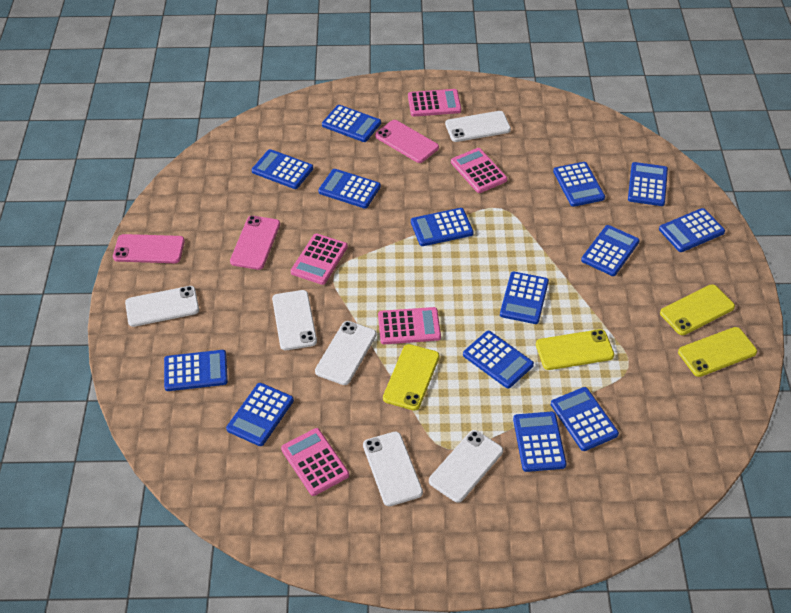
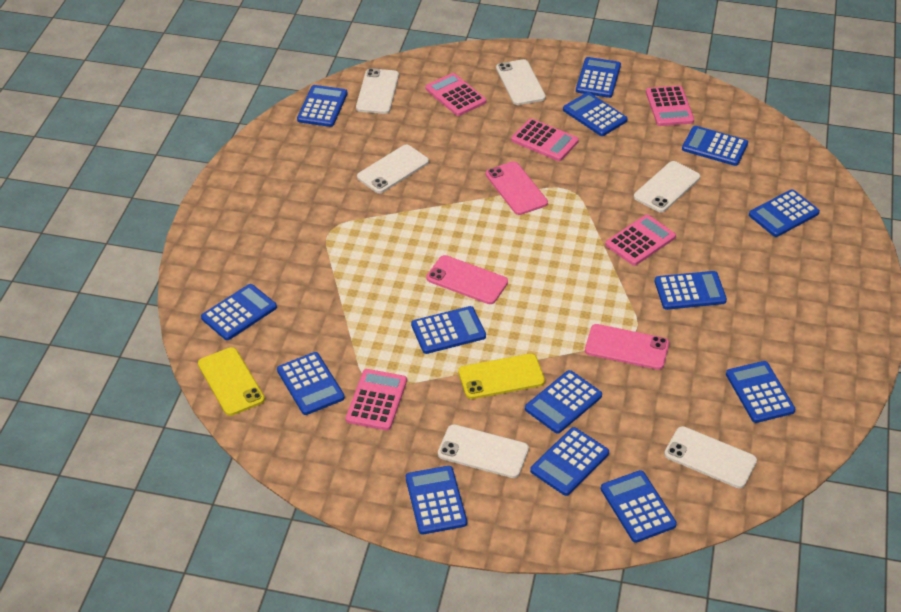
yellow phone: [383,344,439,411] [536,329,614,370] [660,284,735,335] [678,327,757,377] = 4 -> [198,347,265,416] [458,354,545,399] = 2

